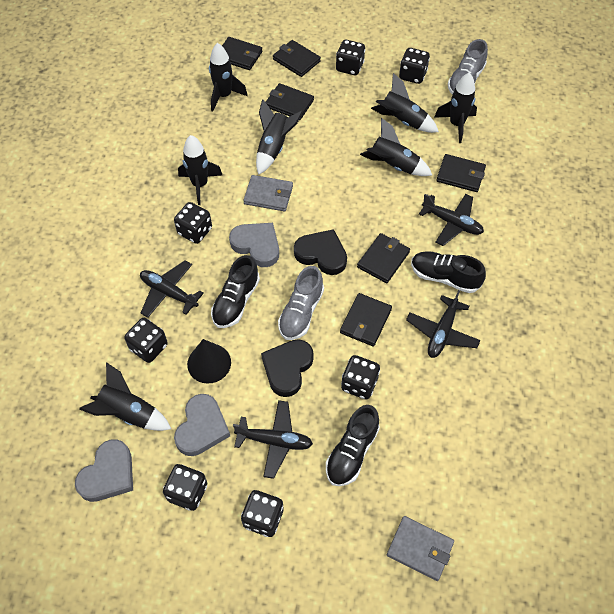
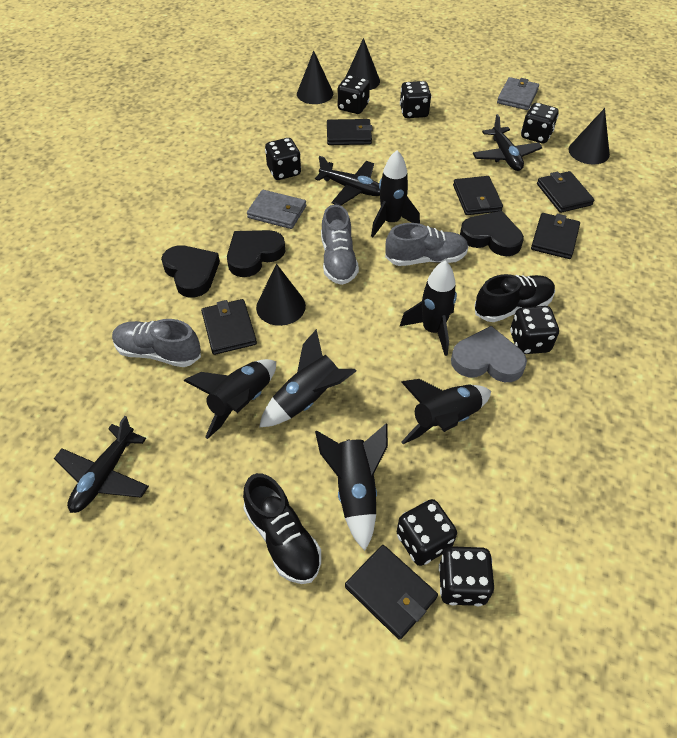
black cone: [187,339,231,384] = 1 -> [256,264,306,326] [297,51,333,104] [346,38,380,90] [568,108,610,165] = 4
black heart: [261,339,314,397] [294,229,347,275] = 2 -> [161,245,220,297] [227,230,285,277] [460,211,524,256] = 3
black plane: [140,260,204,318] [233,400,313,479] [406,290,480,358] [419,194,484,246] = 4 -> [54,416,149,513] [315,156,380,206] [473,114,543,171] = 3
black rocket: [79,362,171,431] [178,135,222,205] [209,43,248,112] [256,99,303,175] [360,118,432,176] [371,73,439,133] [434,73,477,143] = 7 -> [183,359,276,439] [259,329,356,427] [315,424,388,551] [371,150,420,237] [400,261,457,356] [401,379,491,444] = 6
black shoe: [211,255,260,328] [326,405,380,486] [411,251,486,293] = 3 -> [243,473,321,584] [474,274,555,322] = 2
grey heart: [75,439,133,502] [174,394,230,456] [229,223,279,267] = 3 -> [451,326,527,382] = 1
grey shoe: [278,266,324,340] [448,39,488,95] = 2 -> [112,319,201,367] [321,204,359,285] [385,223,469,266] = 3

